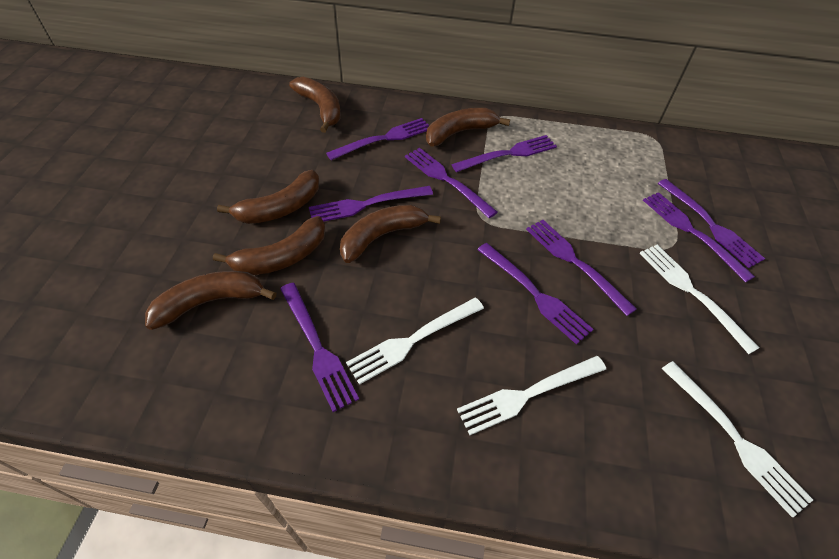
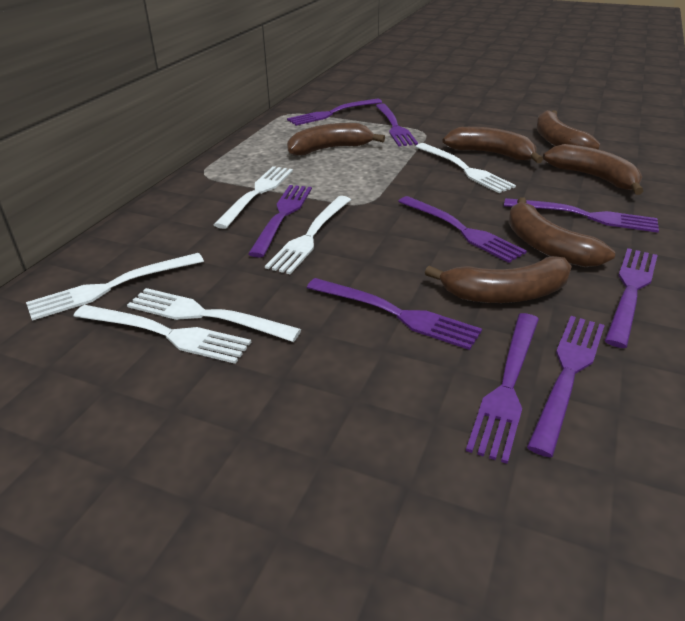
white fork: [346,298,484,385] [457,356,606,435] [640,244,759,354] [662,361,813,518] = 4 -> [26,253,204,321] [74,305,251,364] [127,288,301,342] [214,166,293,229] [265,196,351,274] [415,143,516,193] = 6

